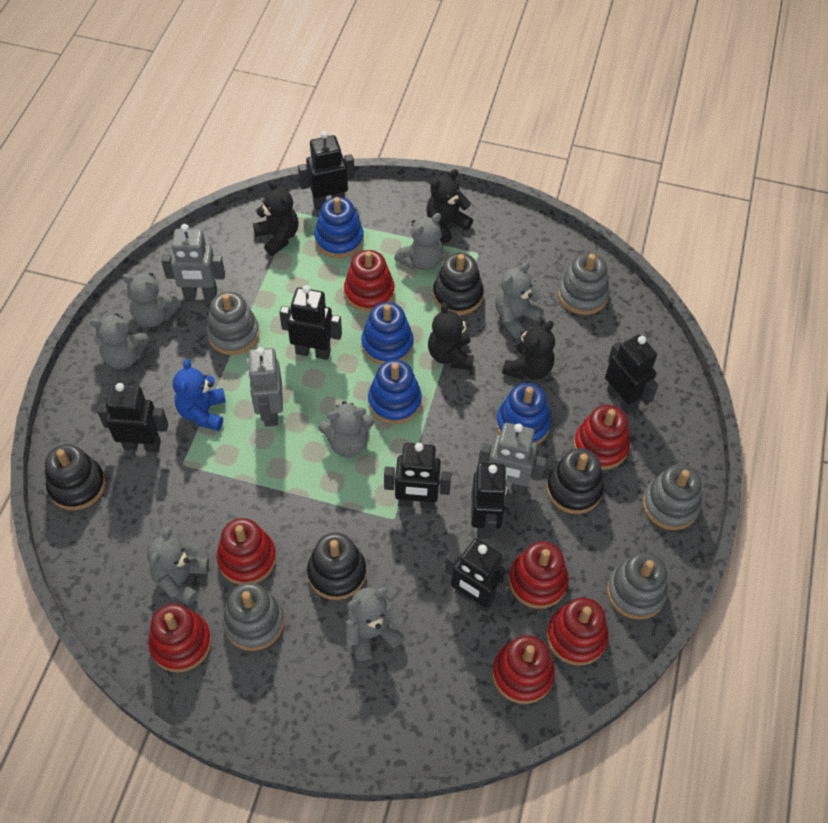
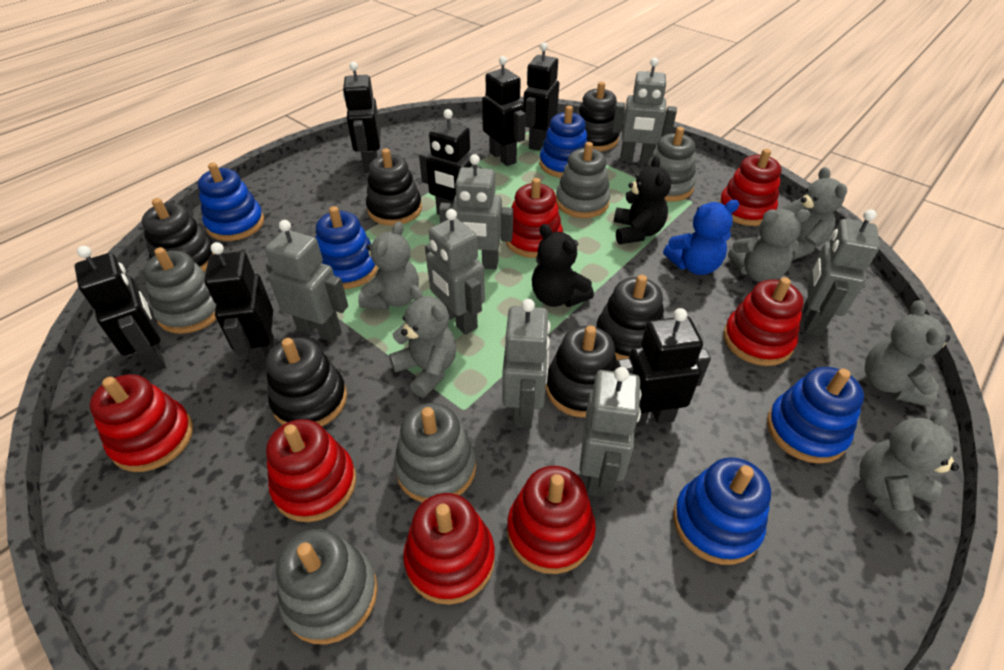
black stacking toy: [45,444,106,510] [307,533,366,600] [433,253,484,315] [547,448,604,514] = 4 -> [142,198,214,272] [266,337,347,426] [366,148,422,226] [545,325,617,418] [578,82,620,151] [596,275,664,360] = 6
black teddy bear: [253,180,298,256] [426,169,473,243] [428,302,474,370] [502,321,555,380] = 4 -> [532,224,594,307] [613,156,671,244] = 2
blue stacking toy: [314,197,364,258] [361,302,413,365] [368,360,422,424] [496,383,551,444] = 4 -> [198,163,264,241] [316,206,378,289] [540,106,588,178] [673,457,771,565] [767,367,864,464] = 5
grey robot: [161,224,225,298] [247,347,283,427] [478,423,547,493] = 3 -> [265,220,348,342] [425,209,485,335] [439,154,513,269] [503,299,550,429] [580,367,642,498] [612,58,677,163] [804,209,880,336] = 7
grey teddy bear: [90,313,150,369] [122,273,181,327] [147,527,209,606] [318,401,374,457] [346,587,405,661] [394,213,443,270] [495,262,544,338] = 7 -> [358,221,419,310] [389,285,457,398] [728,209,810,282] [782,167,847,260] [860,409,959,534] [865,300,950,407] = 6

